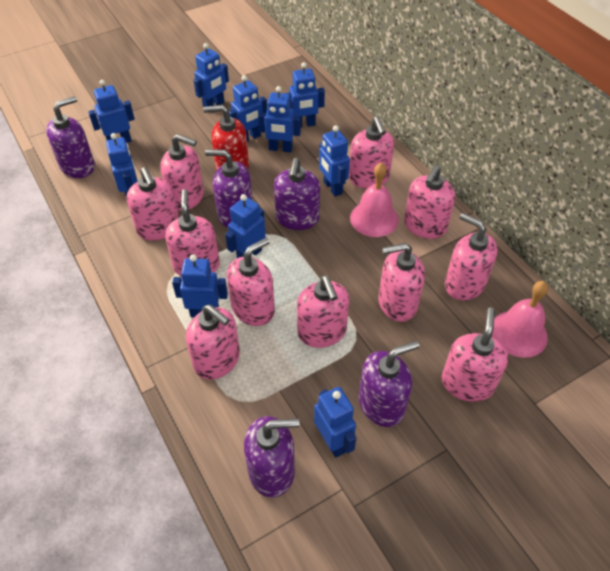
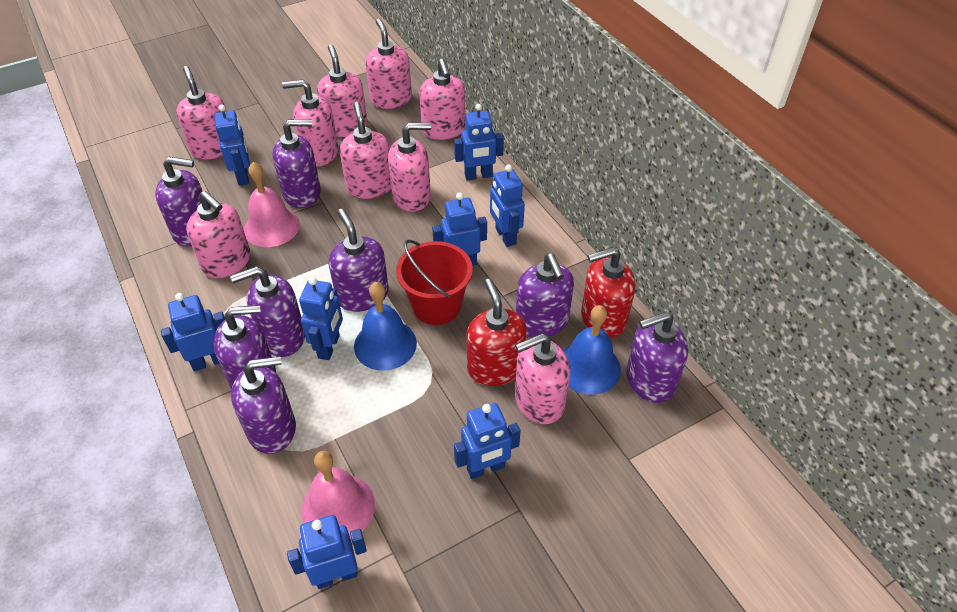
blue bell: none = 0 -> [354,282,417,371] [563,305,621,395] = 2
blue robot: [88,80,135,143] [106,133,138,198] [172,254,228,317] [193,43,229,107] [225,194,266,258] [229,75,267,142] [258,86,301,153] [285,62,325,128] [314,387,356,458] [319,126,350,197] = 10 -> [161,293,226,371] [214,105,250,186] [287,515,367,589] [299,277,343,360] [432,192,487,266] [454,104,504,180] [454,403,521,479] [490,164,525,247] = 8
pink soap dispenser: [127,167,179,241] [161,134,204,211] [165,189,220,277] [186,305,240,380] [227,238,275,326] [297,275,349,348] [349,116,394,188] [378,243,425,322] [404,165,455,239] [442,308,508,402] [445,213,498,301] = 11 -> [176,66,226,160] [186,191,250,278] [282,80,338,167] [317,45,368,137] [340,102,391,199] [365,19,412,109] [388,123,431,212] [419,59,466,140] [515,333,570,424] = 9
purple soap dispenser: [46,96,95,178] [205,149,252,227] [244,416,300,498] [274,158,320,230] [359,341,419,427] = 5 -> [155,157,203,247] [213,305,276,390] [230,266,305,357] [231,356,296,454] [273,119,321,208] [328,209,389,312] [516,254,574,337] [626,312,688,403] = 8
red bucket: none = 0 -> [396,240,473,325] = 1
red soap dispenser: [203,105,249,171] = 1 -> [466,279,527,386] [581,247,635,338] = 2

